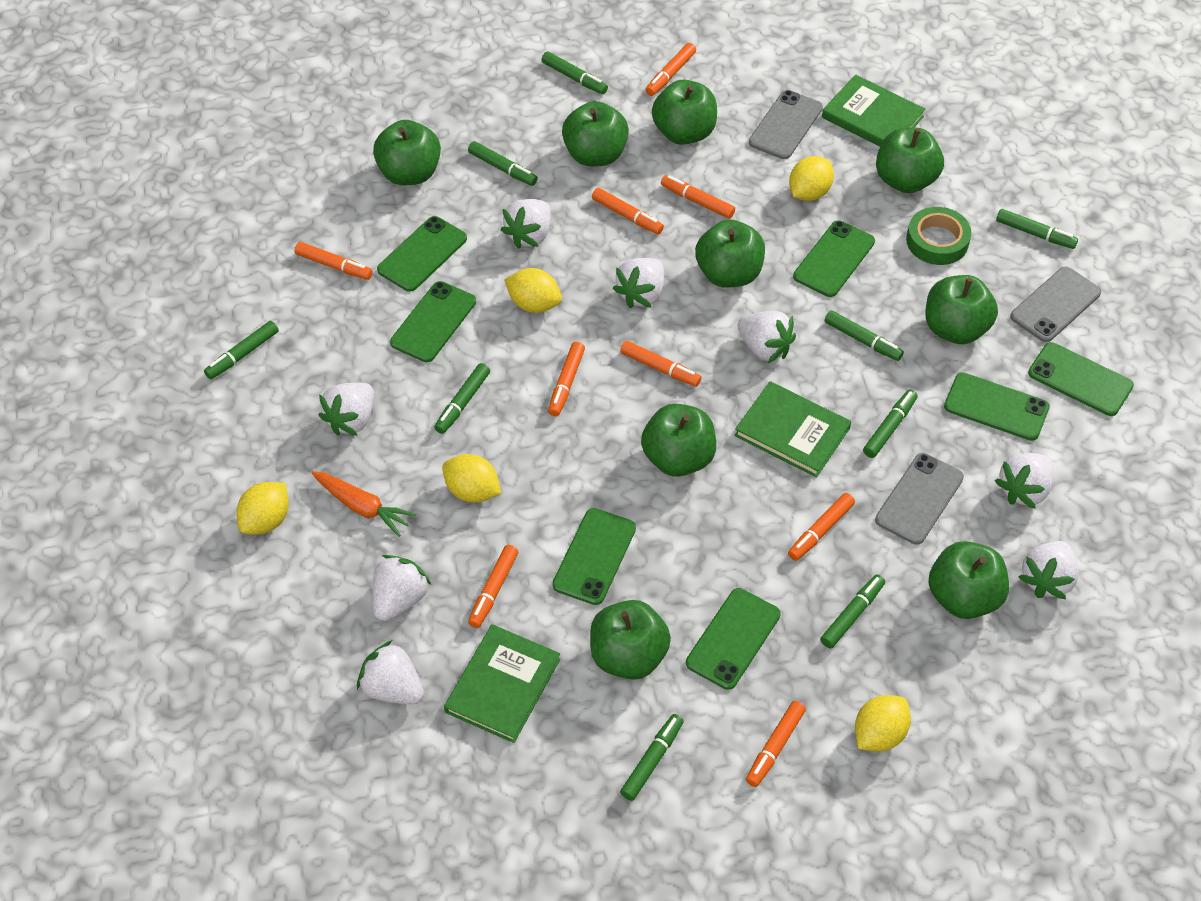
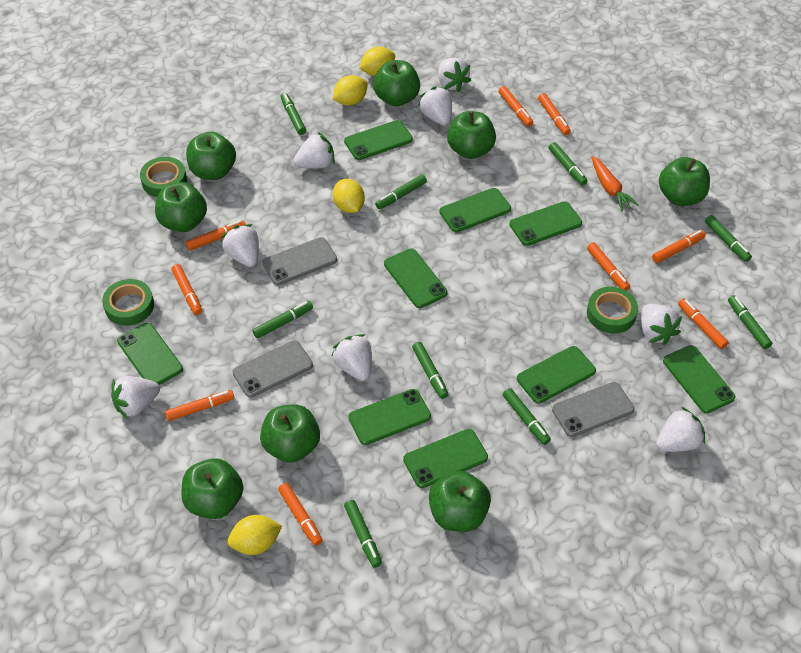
green apple: [373,120,441,185] [562,101,629,166] [590,600,671,680] [641,404,716,477] [652,80,717,145] [695,220,765,288] [876,127,944,193] [925,275,998,344] [928,541,1009,619] = 9 -> [155,182,207,232] [182,458,243,519] [186,132,236,180] [260,404,320,462] [373,60,420,106] [429,471,491,532] [447,111,496,159] [659,157,710,206] = 8
green book: [444,624,560,743] [734,381,851,477] [822,74,925,147] = 3 -> none = 0
green phone: [377,216,467,292] [390,281,476,362] [552,508,636,605] [686,588,781,690] [793,220,875,297] [944,373,1050,441] [1028,342,1134,416] = 7 -> [117,323,183,385] [344,120,413,160] [348,389,431,445] [384,248,447,308] [403,429,488,488] [439,188,511,232] [510,201,582,246] [517,346,596,404] [663,345,736,413] = 9
green tape: [906,207,971,265] = 1 -> [102,279,154,326] [140,157,187,197] [587,287,638,334] = 3
yellow lemon: [236,482,289,534] [442,454,501,503] [504,268,562,313] [789,156,834,201] [855,695,911,751] = 5 -> [227,515,282,555] [332,75,368,106] [333,179,365,213] [359,47,395,76] = 4

